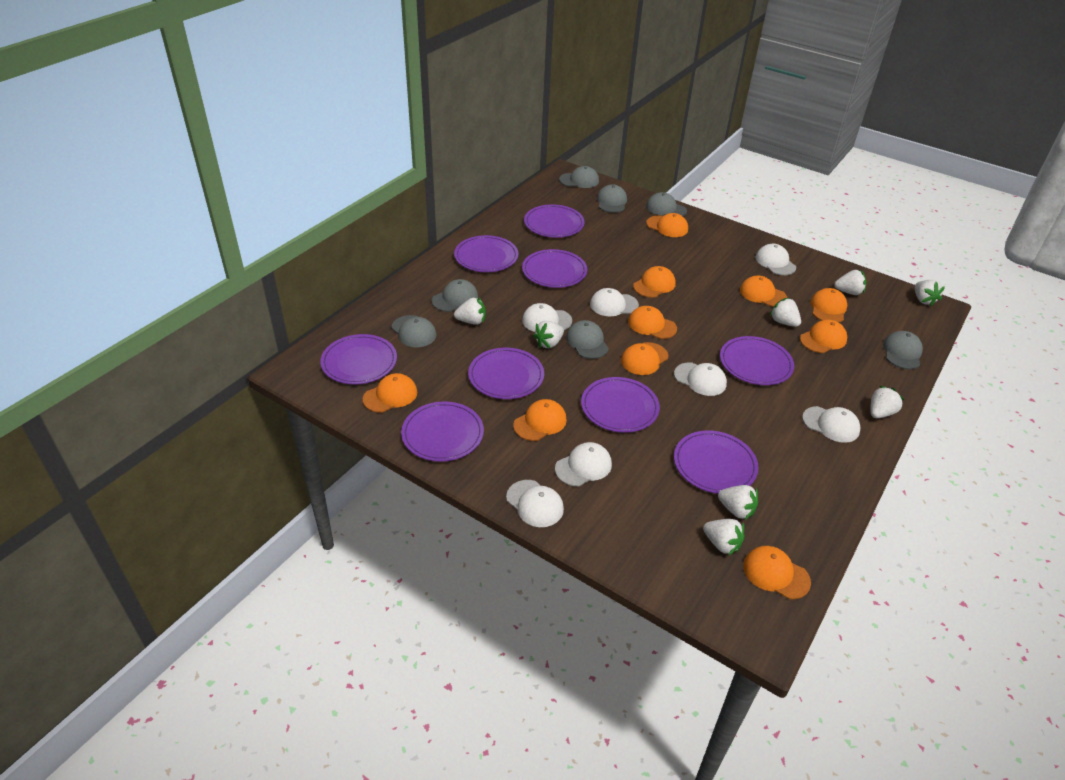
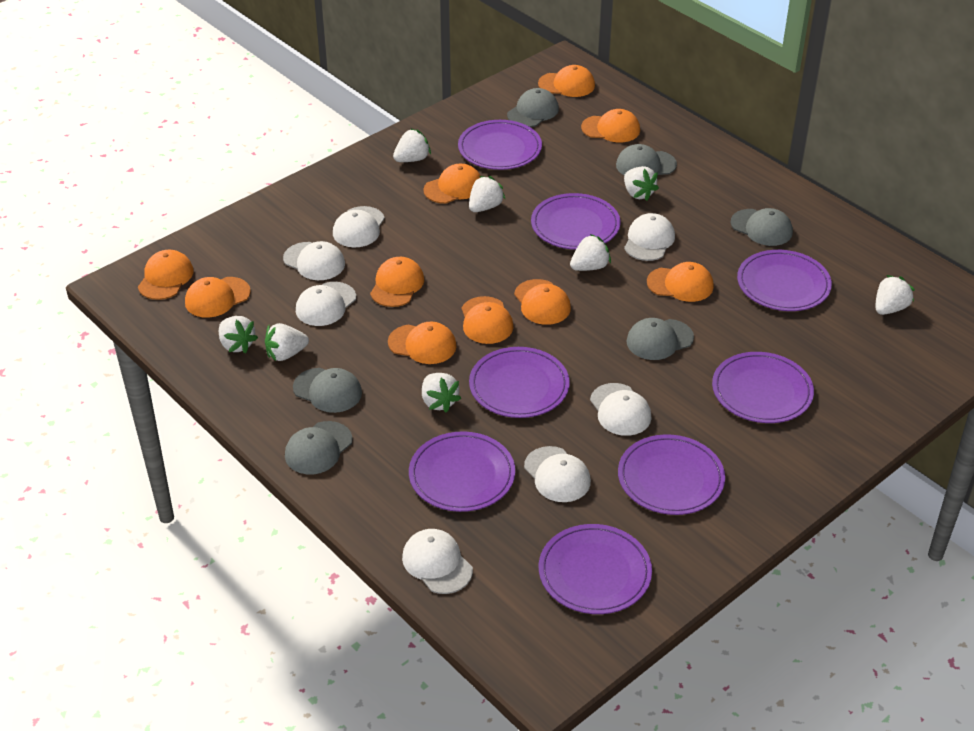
grey cap: [392,315,436,347] [432,279,478,312] [559,166,599,188] [566,320,609,359] [597,184,627,213] [646,192,687,217] [883,331,923,369] = 7 -> [285,421,353,474] [293,368,362,413] [507,88,559,127] [616,144,677,175] [626,318,694,360] [730,208,793,246] = 6
purple plate: [320,334,397,385] [401,402,484,462] [454,235,518,272] [468,348,544,399] [522,249,587,288] [524,204,585,238] [581,377,660,433] [674,430,759,494] [720,336,794,385] = 9 -> [409,431,515,512] [458,120,542,170] [469,347,570,418] [531,193,620,250] [539,524,652,614] [618,434,725,515] [712,352,814,423] [737,250,832,311] = 8

